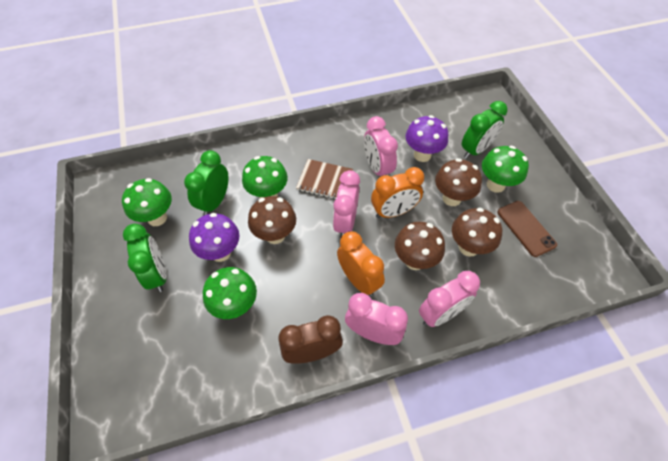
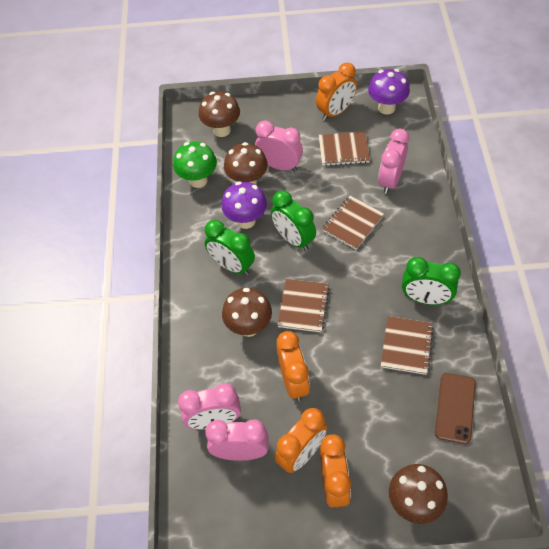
brown clock: [279,315,343,364] = 1 -> none = 0
brown notebook: [296,159,353,199] = 1 -> [277,279,330,332] [318,132,370,166] [322,196,384,250] [381,316,434,375] = 4
green mushroom: [122,178,172,226] [203,267,257,319] [242,156,288,198] [482,146,529,193] = 4 -> [173,142,217,188] = 1
orange clock: [337,231,385,296] [371,167,424,218] = 2 -> [275,408,327,473] [277,331,310,401] [316,62,357,121] [320,434,351,508] = 4

